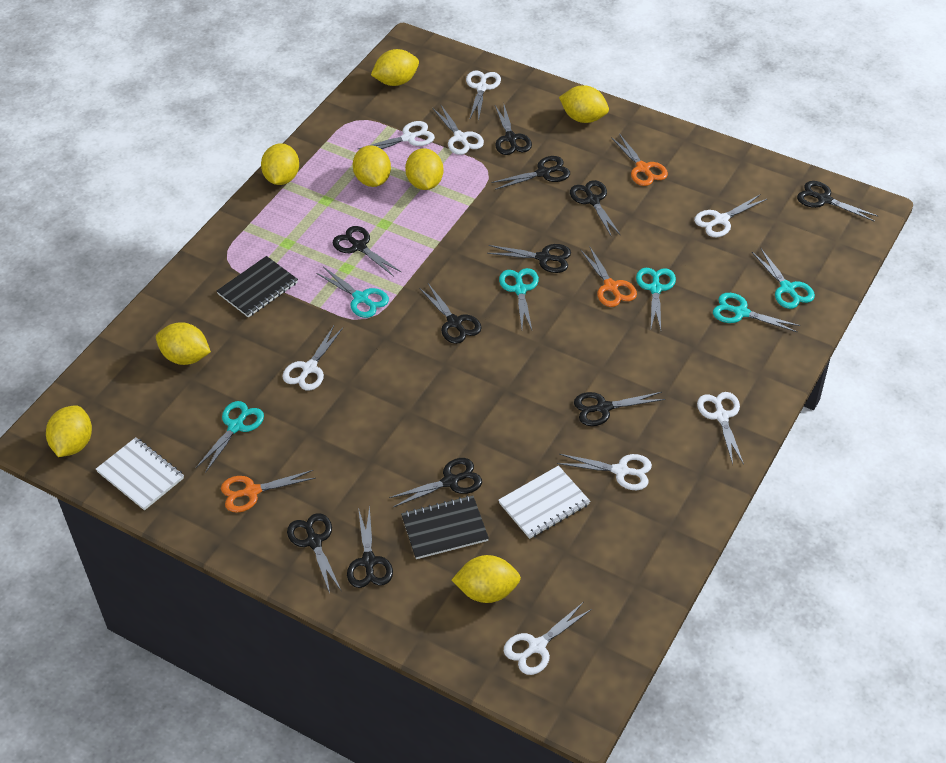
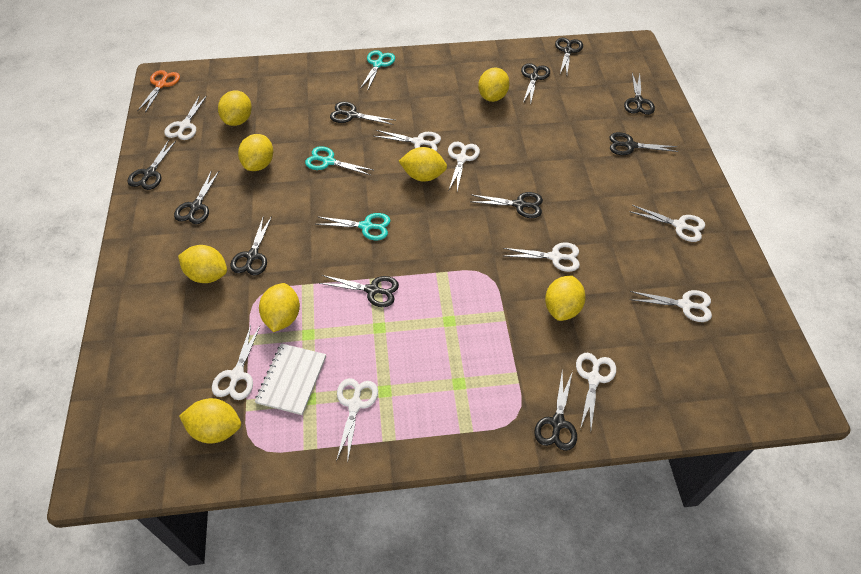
black notebook: [217,256,298,318] [401,495,489,559] = 2 -> none = 0
orange scissors: [221,470,315,513] [581,246,637,307] [611,134,668,186] = 3 -> [137,70,180,113] = 1
turquoise scissors: [196,401,264,473] [316,267,389,318] [499,268,539,330] [636,268,676,330] [713,293,800,333] [752,249,815,309] = 6 -> [305,146,373,175] [316,213,391,240] [360,50,395,91] = 3
white notebook: [96,437,184,510] [498,466,590,539] = 2 -> [255,343,326,415] = 1
white scissors: [283,326,343,391] [358,121,435,149] [432,105,484,155] [466,71,501,120] [504,602,592,675] [557,454,652,490] [694,194,767,237] [697,392,744,465] = 8 -> [165,95,207,140] [212,325,260,400] [336,378,378,463] [374,130,441,151] [448,141,480,191] [503,242,580,272] [576,353,616,429] [630,205,705,242] [630,290,712,322] = 9

